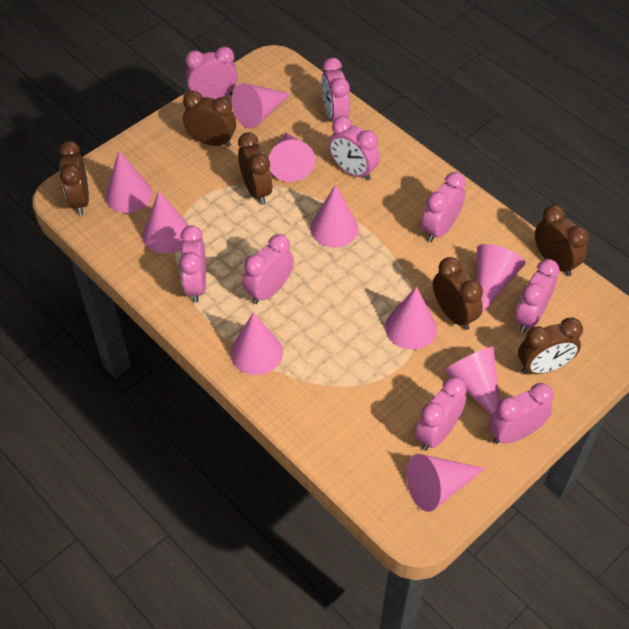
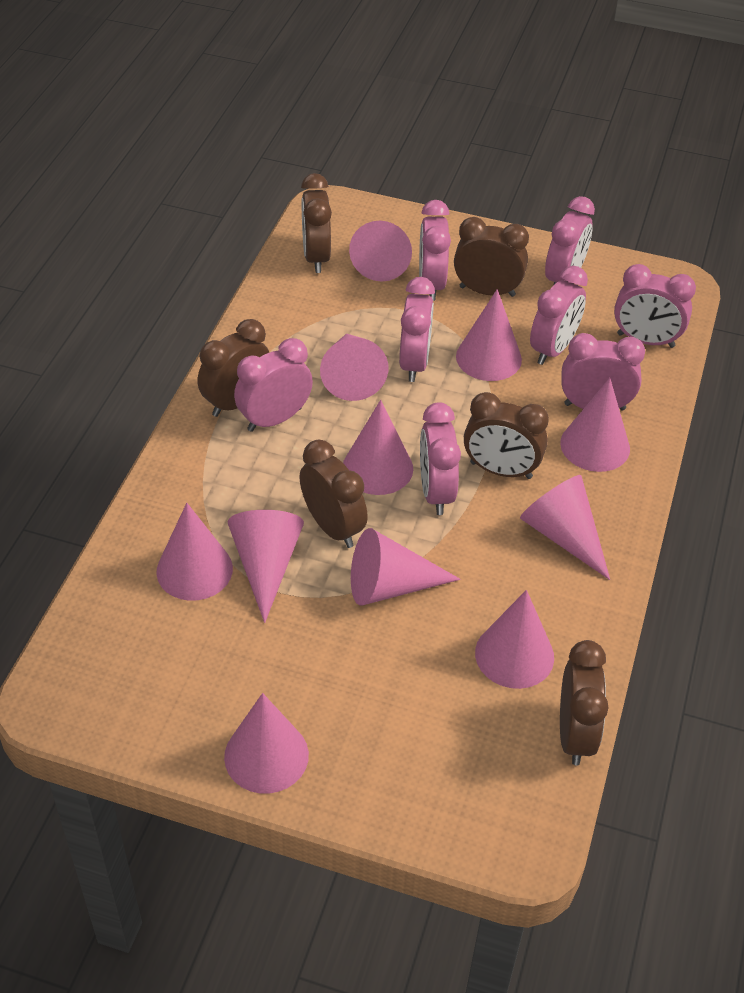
pink clock: [179,225,206,302] [185,46,238,99] [243,234,294,304] [321,58,350,122] [329,116,380,180] [415,377,467,451] [421,172,466,242] [489,383,554,444] [515,259,560,333] = 9 -> [234,338,313,432] [399,277,435,382] [419,200,451,301] [420,403,461,515] [530,266,588,365] [545,196,595,284] [562,333,645,410] [614,264,696,348] = 8
pink cone: [105,151,152,213] [143,191,189,254] [231,312,283,375] [232,83,290,129] [268,133,315,182] [310,184,359,247] [385,287,437,350] [406,454,486,512] [444,347,500,416] [477,244,525,313] = 10 -> [156,503,233,601] [224,693,309,794] [227,510,304,623] [320,334,388,401] [343,400,413,495] [349,221,412,281] [351,528,461,606] [456,289,522,381] [475,590,554,689] [520,475,610,580] [560,378,630,472] = 11

